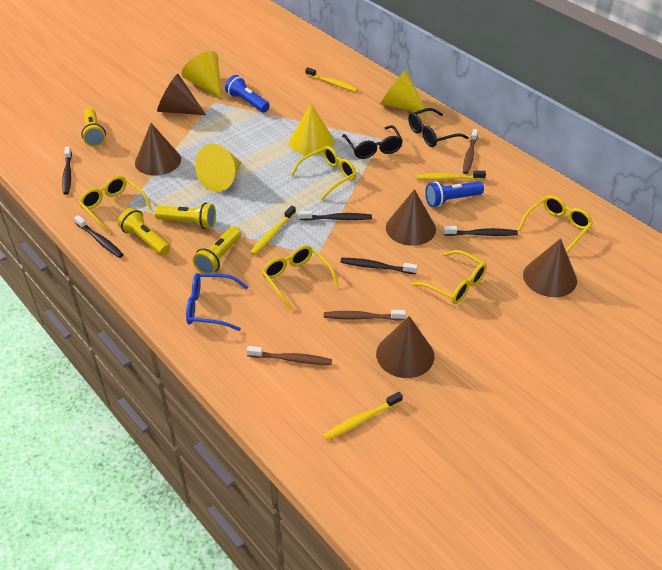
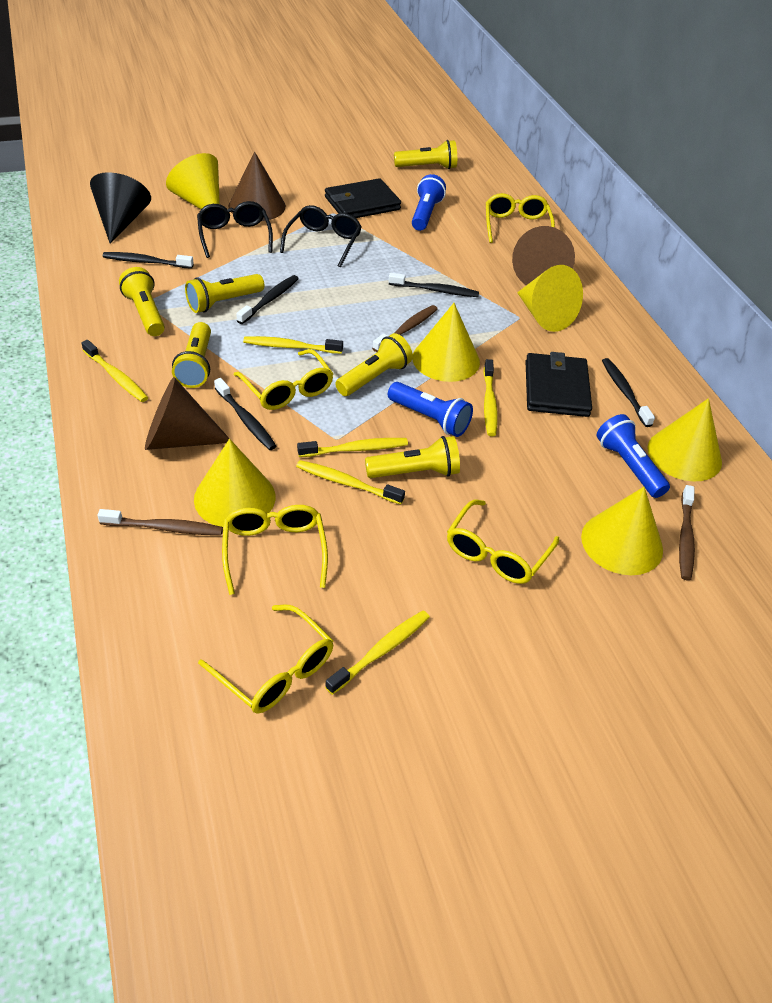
black cone: none = 0 -> [90,172,151,244] = 1
black wallet: none = 0 -> [325,178,401,218] [525,352,592,417] = 2
blue flashlight: [225,75,270,112] [425,181,484,207] = 2 -> [388,382,473,437] [412,174,446,231] [597,414,670,498] = 3
blue glasses: [186,273,248,331] = 1 -> none = 0
brown cone: [135,123,181,176] [157,74,206,115] [376,316,434,378] [386,189,436,246] [523,238,577,297] = 5 -> [145,377,230,450] [228,152,286,221] [512,226,575,285] = 3
yellow cone: [181,51,221,98] [195,144,241,192] [289,104,334,155] [380,70,427,114] = 4 -> [166,153,220,209] [194,439,275,527] [412,303,480,382] [517,265,583,332] [581,487,663,575] [647,398,722,482] = 6
yellow flashlight: [81,108,106,147] [118,208,170,256] [155,203,216,229] [193,226,241,274] = 4 -> [119,267,165,336] [172,322,211,388] [185,274,264,313] [335,333,413,396] [365,436,460,478] [394,140,457,169] = 6
yellow toothbrush: [250,205,296,255] [305,67,358,92] [323,392,403,441] [416,171,486,180] = 4 -> [81,340,148,402] [243,336,343,354] [296,460,405,504] [297,438,408,457] [325,610,430,695] [483,359,498,436] = 6

